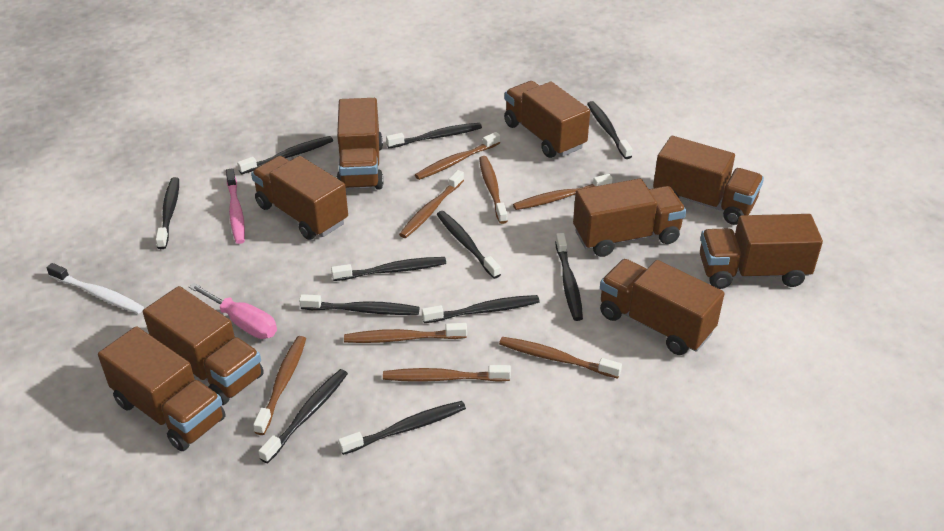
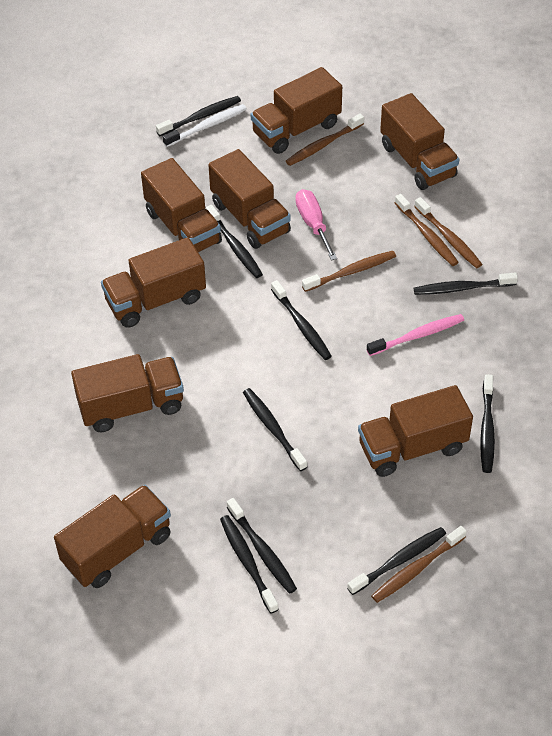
black toothbrush: [156,177,179,249] [237,136,333,174] [258,369,348,463] [299,294,420,315] [331,257,446,281] [338,401,466,455] [386,123,482,148] [422,295,540,323] [437,211,501,279] [555,233,583,321] [587,101,632,159] = 11 -> [156,96,241,136] [206,205,263,278] [220,515,279,613] [227,498,297,594] [243,388,307,471] [271,280,332,360] [347,527,446,595] [414,272,518,295] [480,374,495,473] = 9
brown toothbrush: [253,336,306,435] [344,323,467,343] [383,365,511,382] [399,170,464,238] [415,132,500,180] [479,156,507,224] [499,337,622,379] [513,174,613,210] = 8 -> [286,114,364,166] [302,251,396,292] [371,526,467,603] [395,194,459,266] [414,197,482,268] = 5
brown truck: [98,326,225,451] [143,286,264,405] [251,156,348,240] [336,98,383,190] [504,81,590,158] [573,179,686,257] [600,259,725,355] [653,136,764,225] [700,214,823,289] = 9 -> [54,485,171,588] [71,354,184,432] [101,237,206,328] [141,158,222,252] [208,149,291,249] [251,67,342,154] [358,385,473,477] [380,93,459,190] = 8

